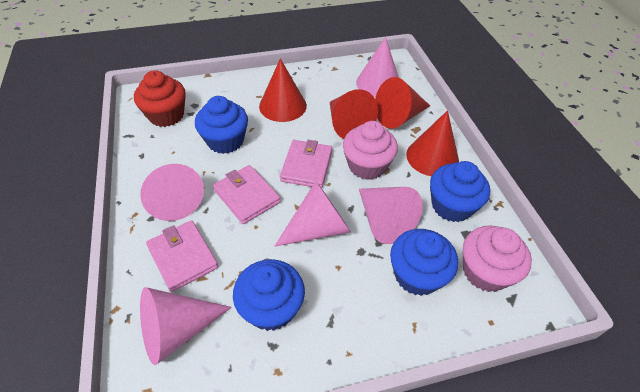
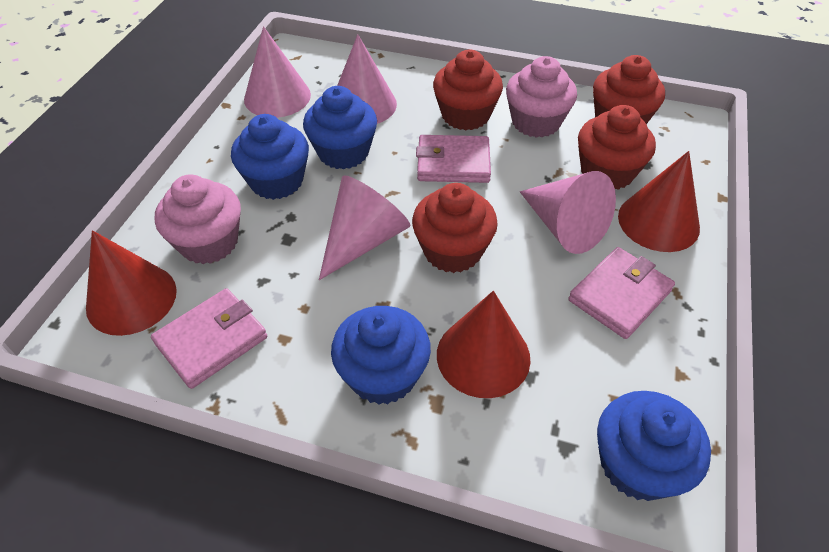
pink cone: [140,164,204,221] [140,287,232,365] [274,181,351,247] [356,37,399,98] [359,187,423,244] = 5 -> [244,26,311,118] [319,175,410,280] [337,34,397,124] [520,171,616,254] = 4
red cone: [259,58,307,122] [330,89,378,139] [375,77,430,129] [406,110,459,176] = 4 -> [86,230,177,336] [437,291,531,398] [618,151,700,252] = 3
red cupcake: [134,70,186,127] = 1 -> [412,183,498,273] [433,50,503,130] [578,105,656,190] [593,55,665,124] = 4

